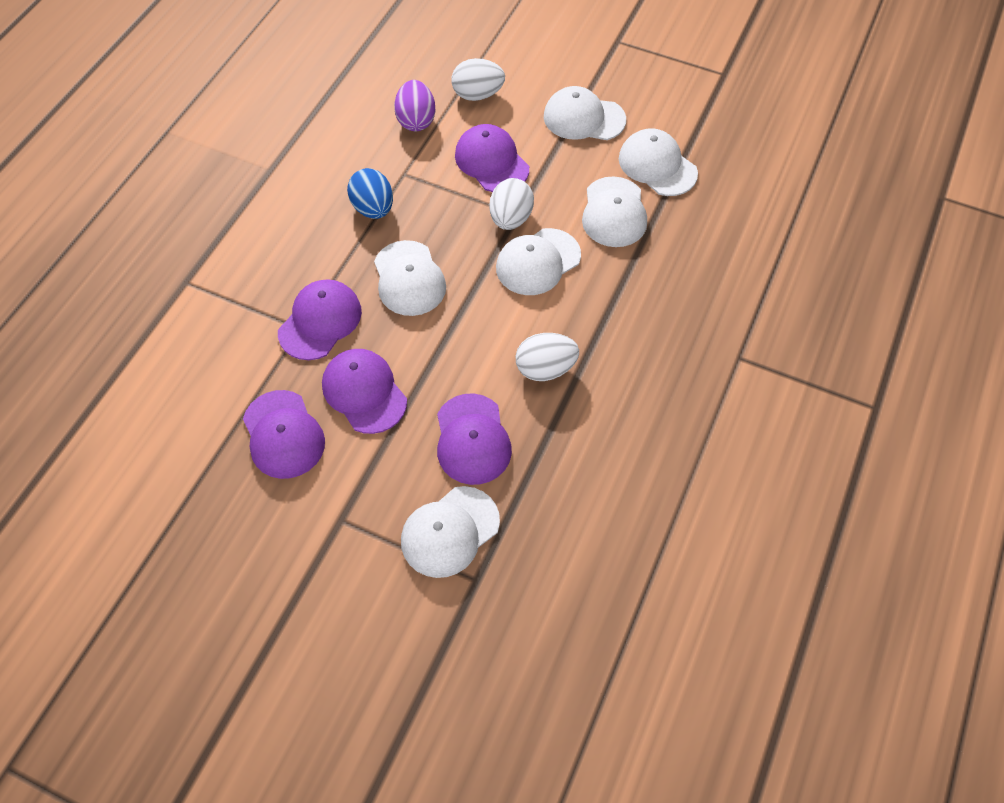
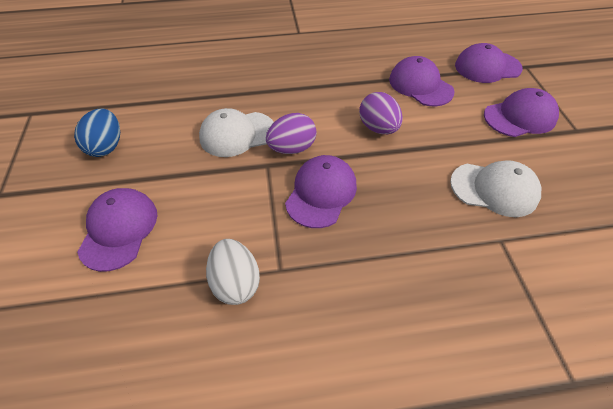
purple egg: [394,80,435,131] = 1 -> [266,113,317,154] [359,92,403,134] = 2
white cap: [374,240,446,316] [401,486,500,578] [496,228,581,295] [544,86,626,140] [582,176,647,247] [619,128,698,196] = 6 -> [199,108,274,157] [450,160,541,217] = 2
white egg: [452,58,505,101] [489,178,534,230] [516,333,579,381] = 3 -> [206,239,260,305] = 1

